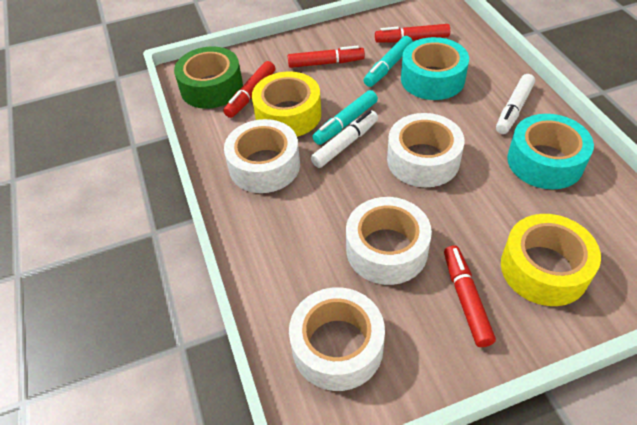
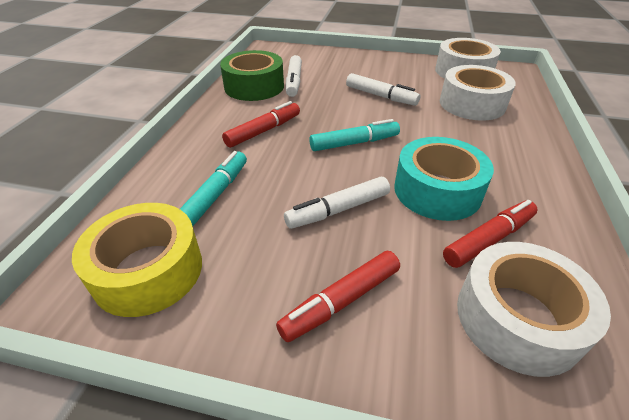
red marker: [223,61,275,118] [288,46,365,68] [375,24,450,43] [444,245,496,347] = 4 -> [222,101,300,148] [276,251,400,342] [443,200,538,268] = 3
turquoise tape: [401,37,469,100] [507,114,594,189] = 2 -> [394,137,494,221] = 1
white marker: [311,110,378,168] [496,74,535,134] = 2 -> [284,177,390,229] [286,55,302,97] [346,73,420,106] = 3
white tape: [224,119,300,193] [289,287,385,391] [346,197,432,285] [387,113,464,187] = 4 -> [435,38,501,79] [440,65,516,120] [457,242,611,377] = 3
yellow tape: [252,71,321,137] [501,214,601,306] = 2 -> [72,203,202,317] = 1

